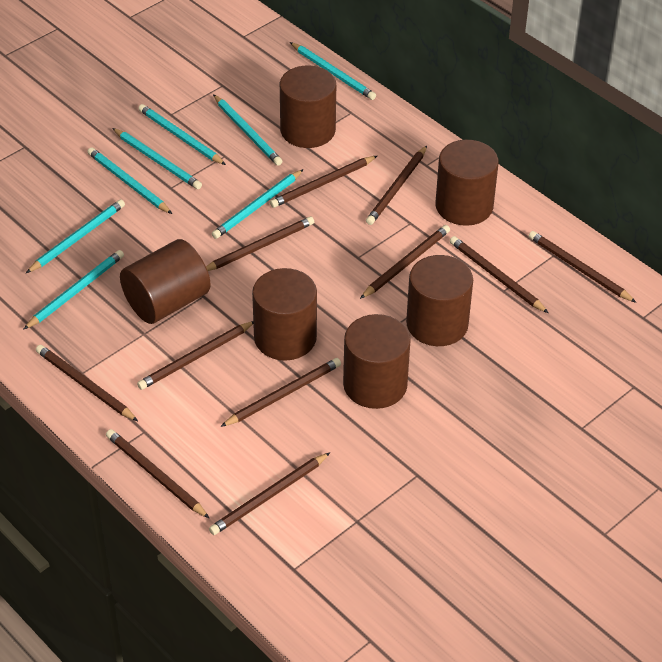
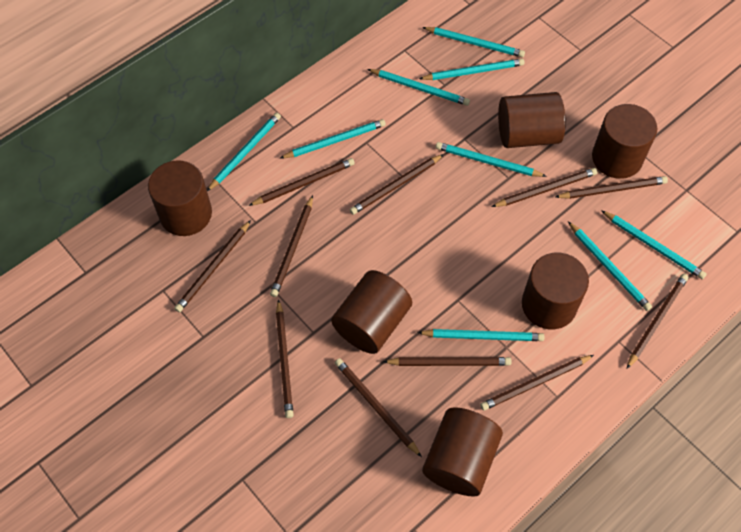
turquoise pencil: [23,250,124,330] [26,199,125,273] [87,147,172,214] [112,128,202,189] [138,104,226,165] [212,169,304,239] [213,94,282,166] [290,42,376,100] = 8 -> [207,113,281,191] [280,119,386,158] [368,69,470,106] [417,329,545,341] [419,59,525,80] [422,27,525,57] [436,142,547,177] [568,221,652,311] [601,210,707,280] = 9

